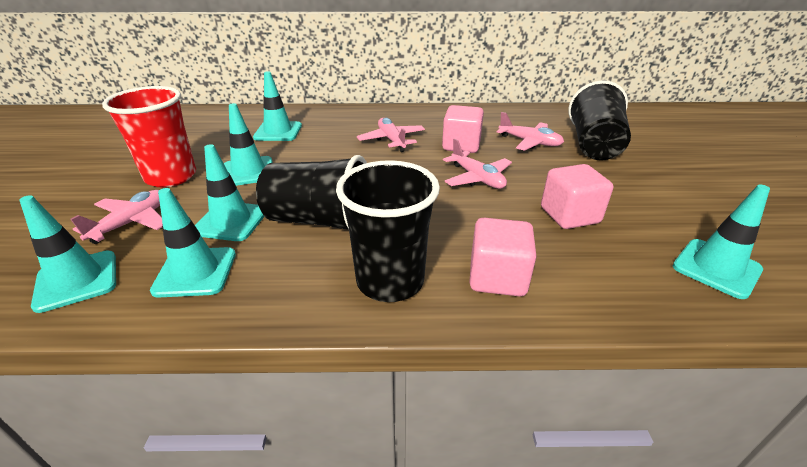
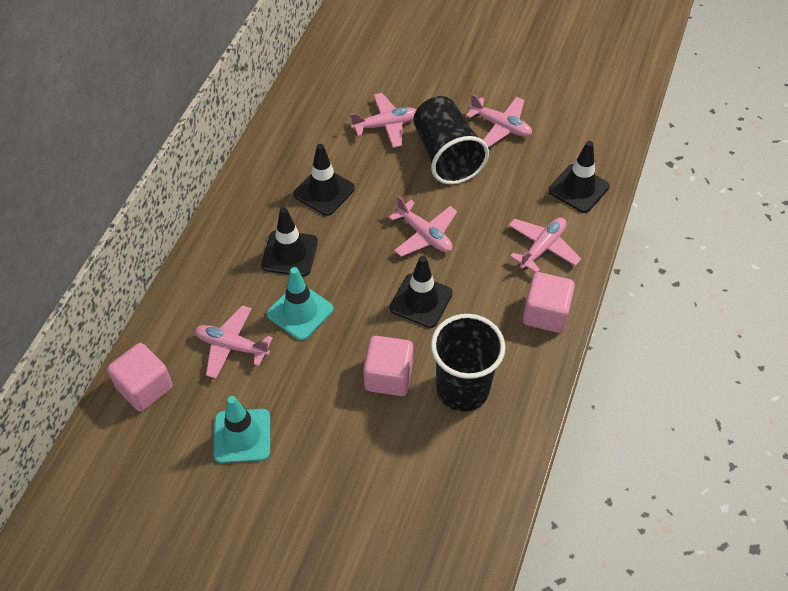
black cup: [256,155,367,230] [336,160,440,302] [568,80,631,160] = 3 -> [413,96,489,184] [431,314,506,412] = 2
black traffic cone: none = 0 -> [261,207,318,276] [294,144,355,216] [390,256,453,328] [549,141,609,213] = 4
pink plane: [70,190,163,244] [357,118,425,152] [443,139,512,189] [497,112,564,151] = 4 -> [195,305,273,379] [350,93,416,148] [389,195,457,257] [466,94,532,147] [509,217,581,273] = 5
red cup: [102,86,196,187] = 1 -> none = 0
turquoise traffic cone: [19,195,116,313] [150,188,236,298] [195,144,265,241] [224,103,273,186] [253,71,302,141] [673,184,770,299] = 6 -> [213,396,270,463] [267,267,333,340] = 2

